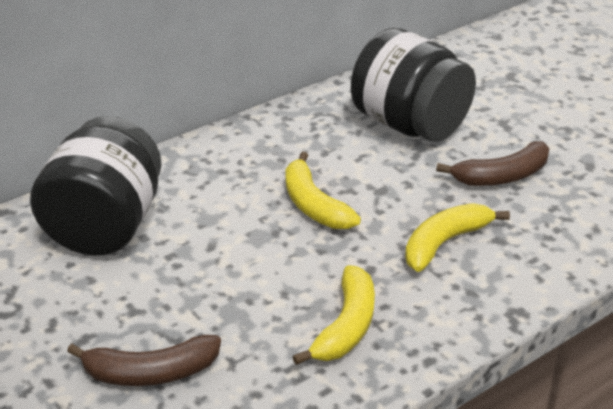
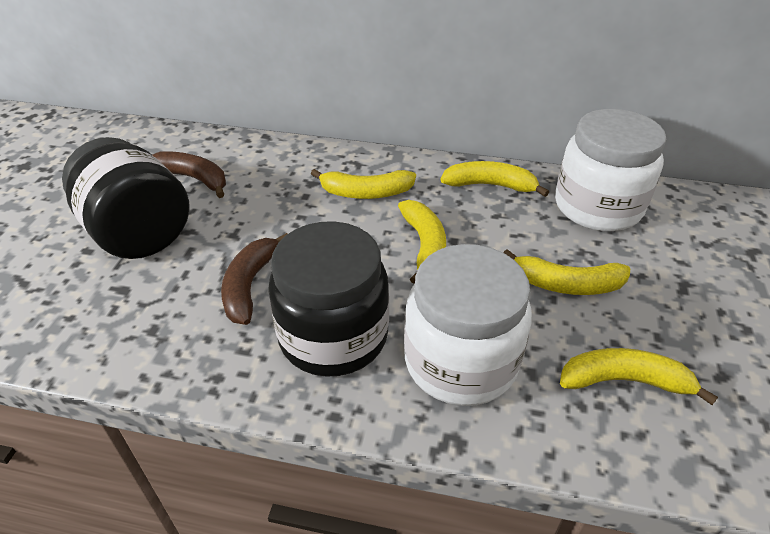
white jar: none = 0 -> [404,244,532,406] [555,109,666,231] = 2
yellow banana: [286,152,361,229] [292,265,375,365] [405,203,510,272] = 3 -> [311,169,416,199] [398,200,446,284] [440,161,549,197] [503,249,630,295] [560,348,718,405] = 5

